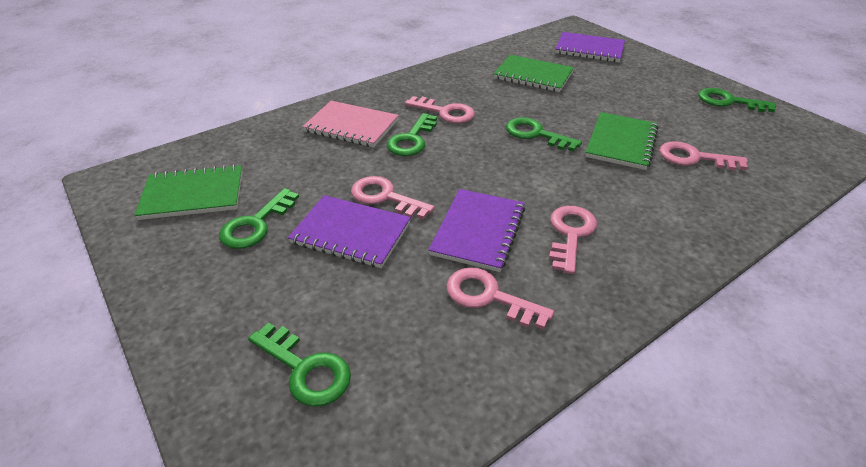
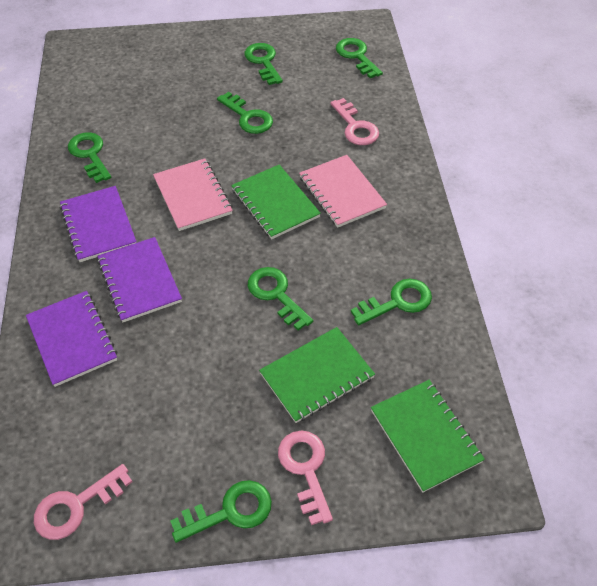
green key: [219,188,299,249] [248,322,351,407] [387,113,437,156] [506,117,582,152] [698,88,776,112] = 5 -> [68,132,111,183] [170,480,272,543] [217,92,273,134] [244,43,283,85] [248,267,313,331] [336,38,383,78] [351,279,432,325] = 7
pink key: [351,176,435,219] [405,96,475,124] [446,267,554,330] [549,206,597,274] [659,141,748,171] = 5 -> [34,464,133,540] [278,430,333,525] [330,98,379,145] = 3
pink notebook: [302,101,399,147] = 1 -> [153,158,233,231] [299,155,387,228] = 2

